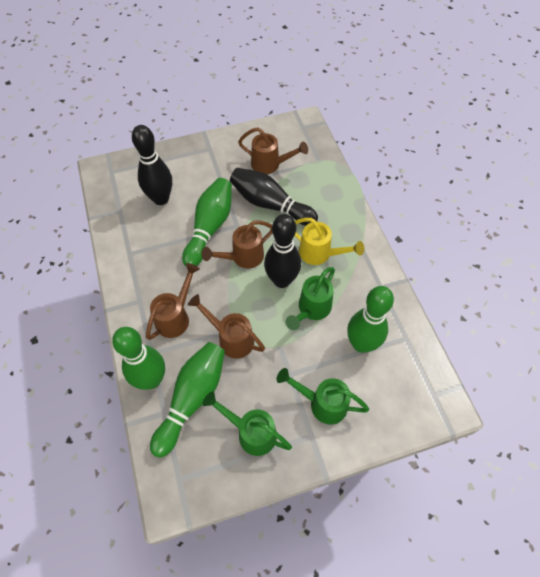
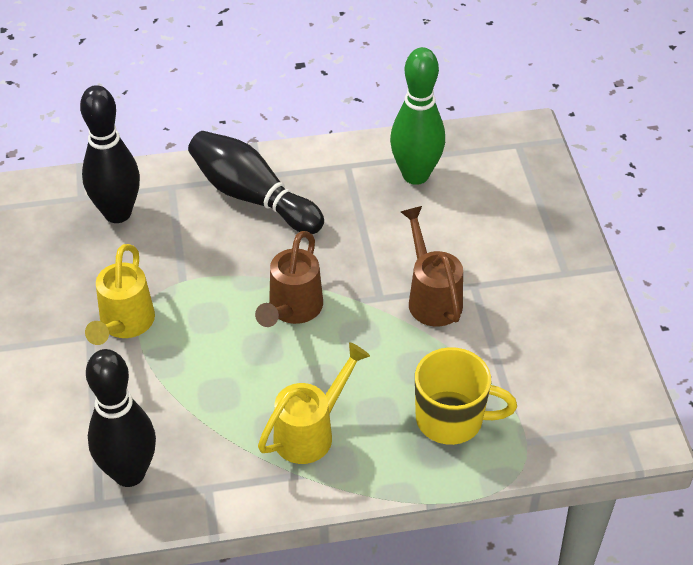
brown watering can: [146,263,200,340] [188,294,265,358] [201,220,273,268] [238,127,308,174] = 4 -> [255,231,323,327] [401,206,463,327] = 2
green bowling pin: [112,327,165,390] [150,342,225,457] [182,178,232,267] [347,286,394,353] = 4 -> [390,47,445,185] = 1
green watering can: [202,391,292,456] [276,368,369,424] [286,267,335,330] = 3 -> none = 0
yellow mug: none = 0 -> [415,347,517,445] = 1
yellow watering can: [295,218,364,265] = 1 -> [85,244,155,345] [258,342,370,464] = 2

